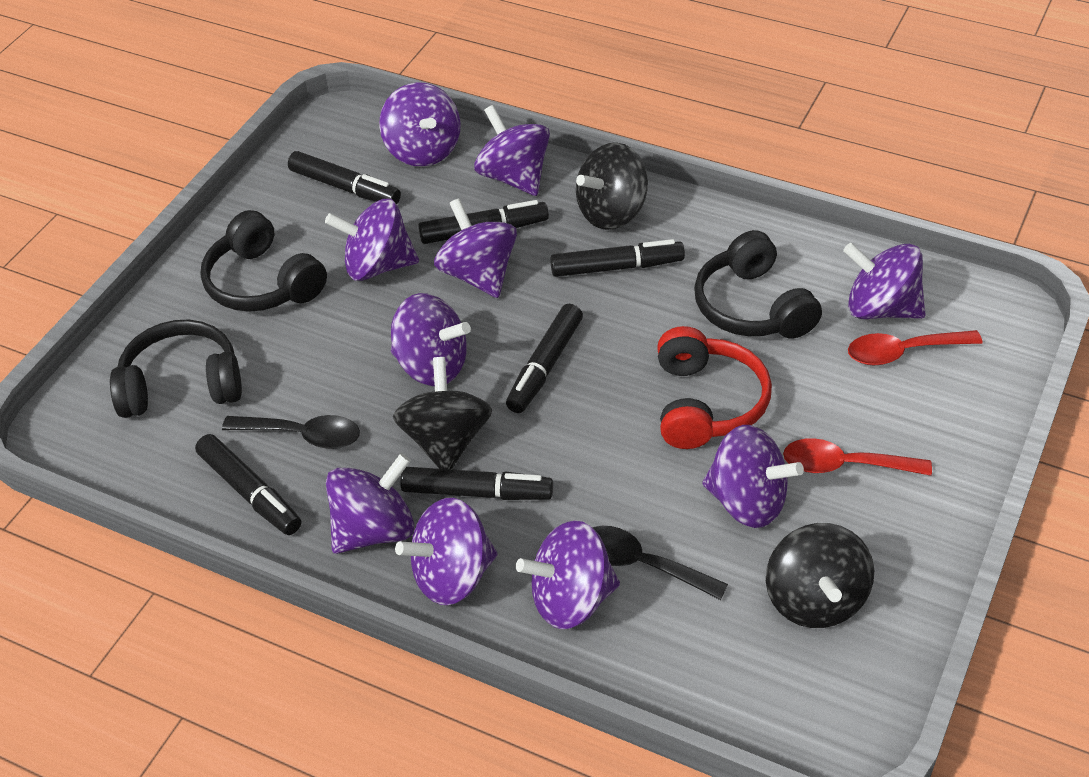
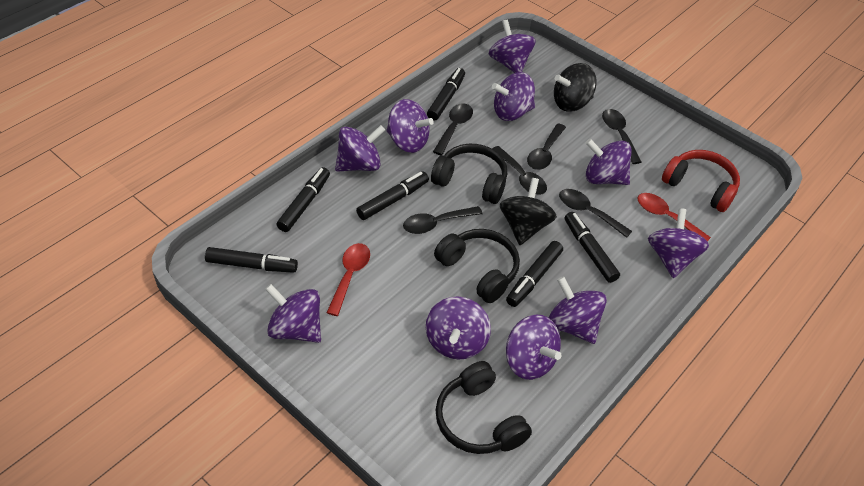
black spinning top: [393,357,492,469] [576,143,648,230] [766,523,874,628] = 3 -> [500,178,557,245] [554,63,597,112] = 2
black spoon: [222,415,360,449] [593,526,728,600] = 2 -> [403,206,483,234] [433,103,473,156] [492,146,547,195] [527,124,566,170] [559,189,632,238] [602,109,641,164] = 6

